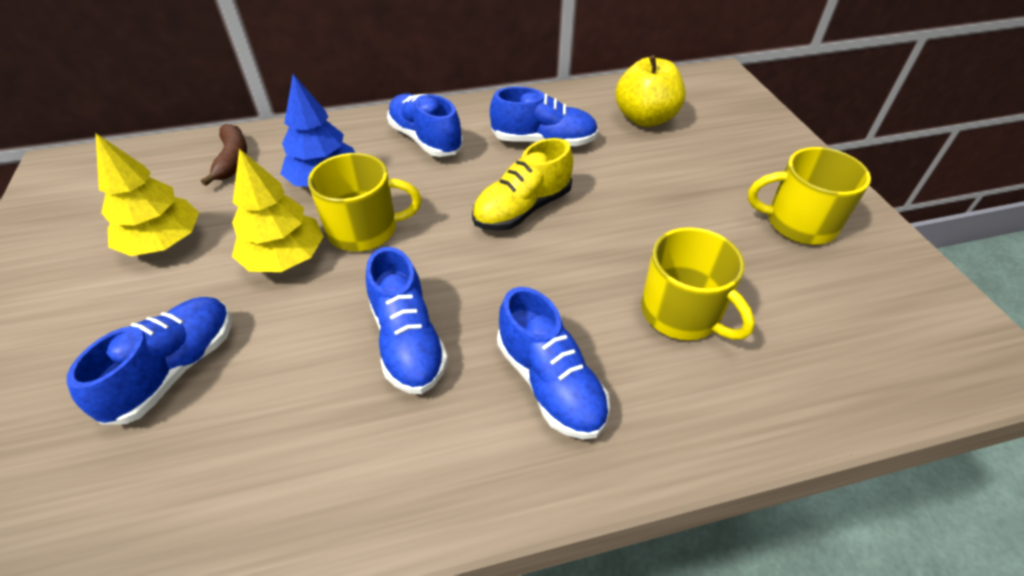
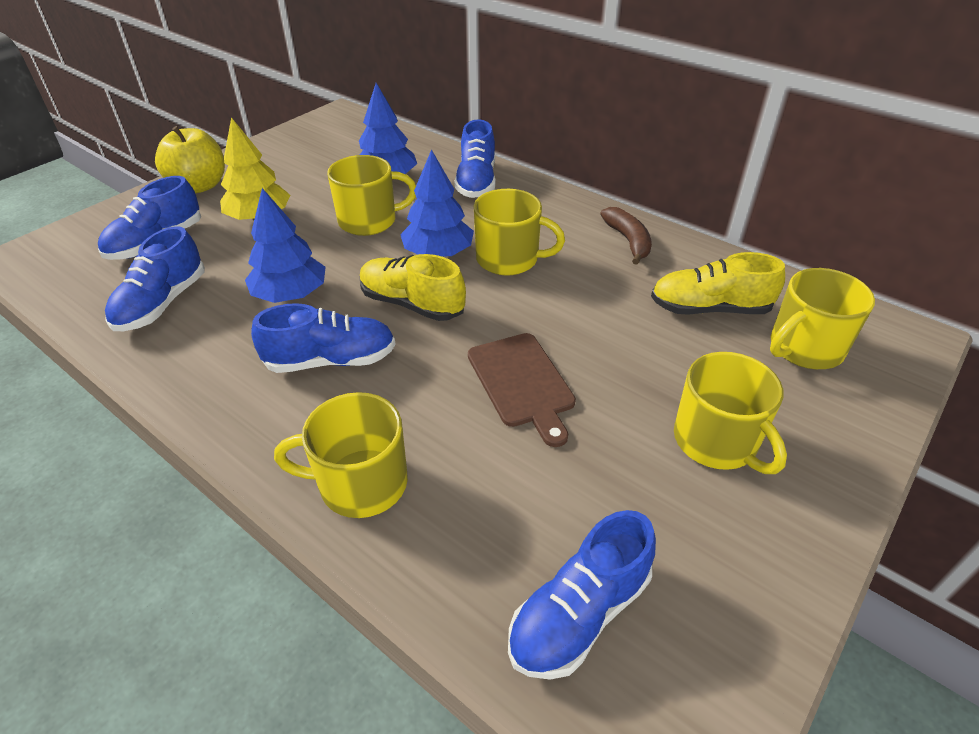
blue tree: [280,74,355,187] = 1 -> [245,188,326,303] [359,83,417,180] [400,149,474,257] = 3
brown cutting board: none = 0 -> [468,333,576,447] = 1
yellow mug: [308,153,422,251] [641,227,755,340] [748,147,871,245] = 3 -> [274,392,408,518] [327,155,416,236] [474,189,565,276] [674,352,787,474] [770,268,875,369] = 5
yellow shoe: [472,138,573,231] = 1 -> [360,254,466,321] [651,252,785,315] = 2
yellow tree: [95,133,199,256] [232,148,324,272] = 2 -> [220,117,290,220] = 1

